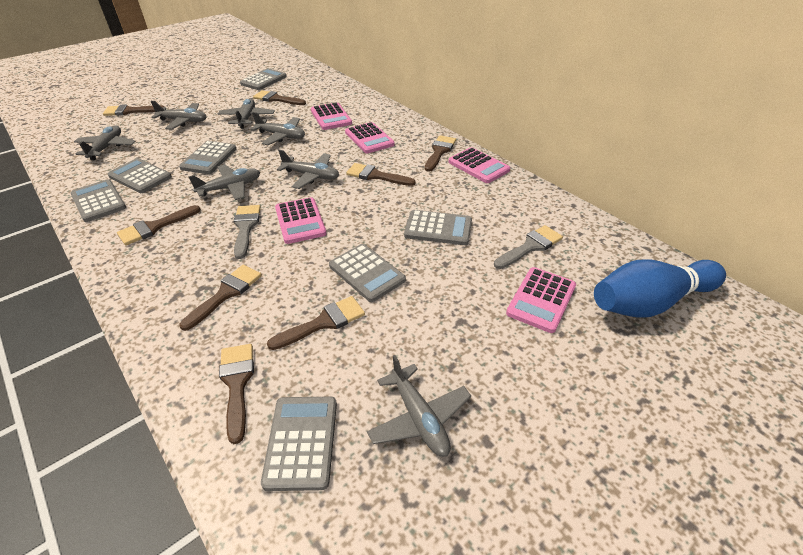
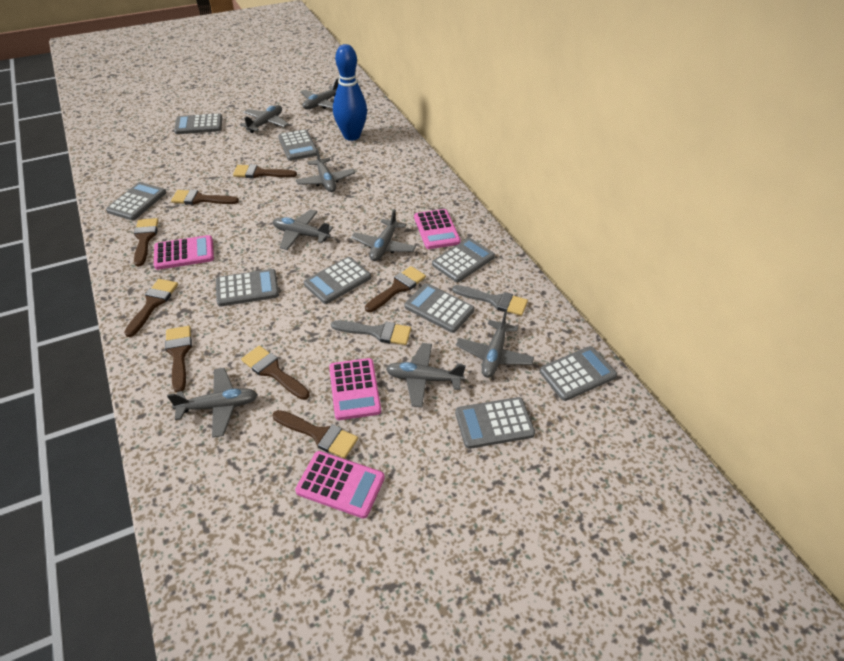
grey calculator: [71,179,126,222] [108,158,172,193] [179,141,236,174] [240,68,287,90] [261,397,337,491] [329,244,406,302] [404,210,472,245] = 7 -> [106,182,166,220] [174,113,222,134] [216,269,279,306] [278,129,317,161] [304,257,371,304] [404,283,474,333] [432,238,495,282] [455,397,535,449] [539,346,617,401] = 9
grey plane: [74,126,136,160] [151,101,207,130] [188,164,260,200] [218,98,275,129] [250,112,305,145] [277,150,339,189] [367,355,471,457] = 7 -> [167,368,258,438] [240,105,288,133] [273,209,333,250] [296,148,355,192] [301,78,339,109] [351,209,416,261] [386,343,466,407] [456,310,534,378] = 8
pink calculator: [275,197,327,244] [311,102,352,130] [345,122,395,153] [449,147,510,183] [506,267,576,333] = 5 -> [154,235,214,270] [295,451,385,519] [329,358,381,420] [414,209,461,249] = 4

